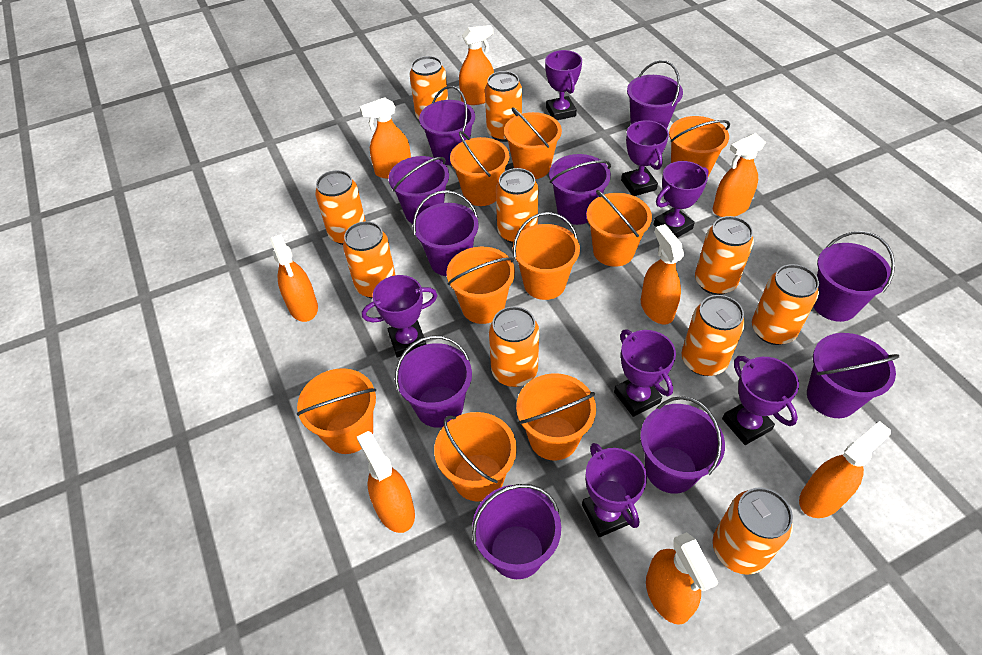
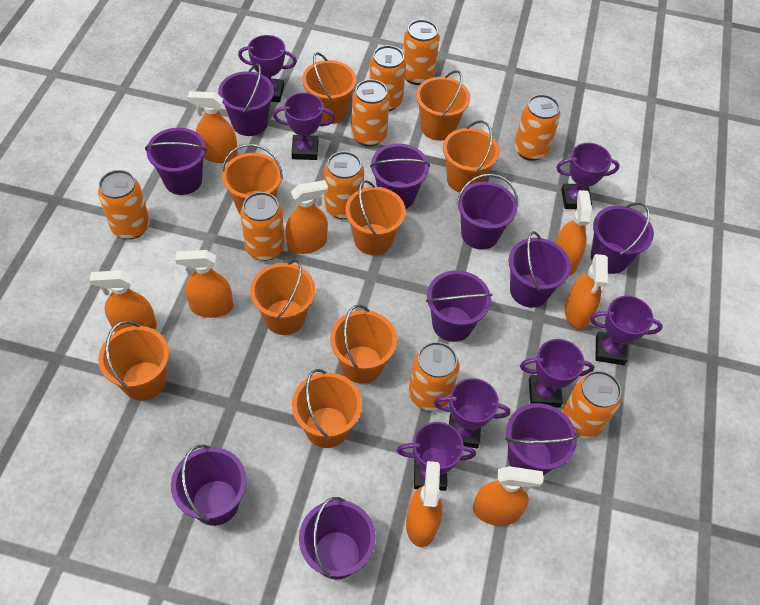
orange can: [315,170,366,245] [343,221,396,298] [409,56,448,119] [485,71,522,142] [489,306,539,387] [496,168,539,243] [682,295,745,376] [695,216,754,295] [713,487,793,575] [752,264,819,345] = 10 -> [98,170,150,239] [240,192,285,261] [324,151,364,219] [351,79,390,146] [369,45,406,111] [403,19,440,85] [408,342,459,411] [514,94,560,161] [562,371,622,439] = 9

